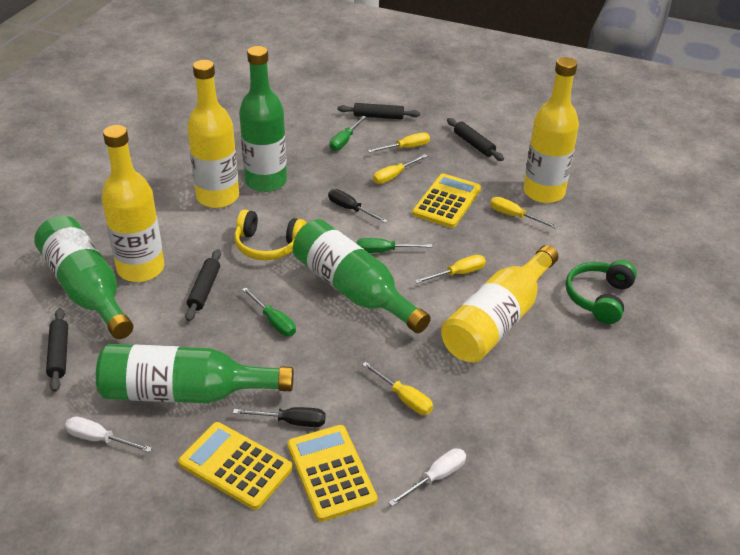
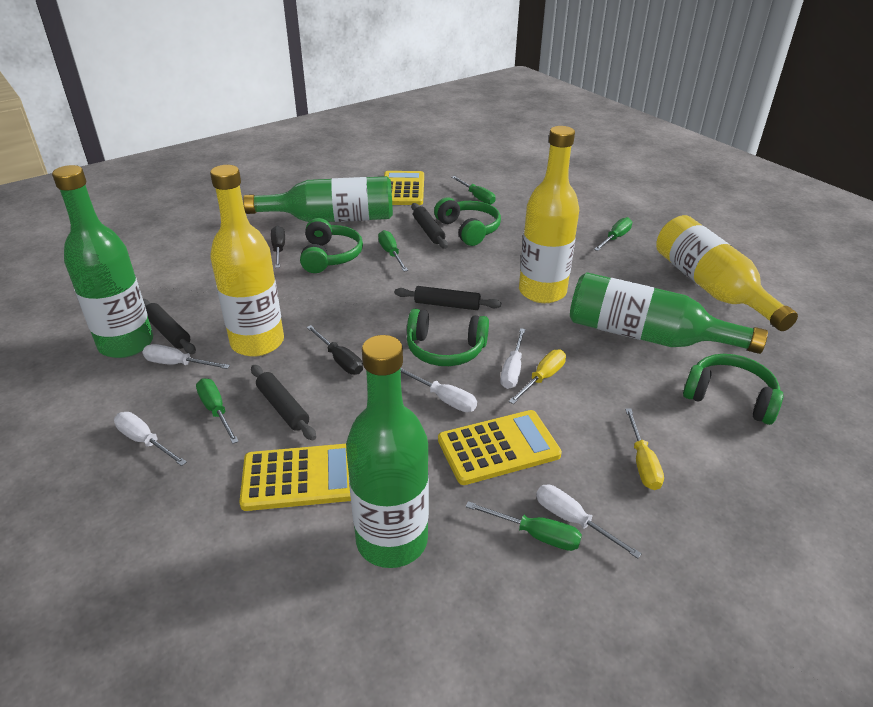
green headphones: [566,260,637,324] = 1 -> [300,218,363,273] [407,309,489,366] [434,197,501,246] [683,354,784,425] = 4
green screwdriver: [242,287,296,336] [330,116,366,151] [357,238,432,253] = 3 -> [196,378,239,444] [378,230,408,271] [451,176,496,205] [466,501,582,551] [594,217,632,251] = 5
white screwdriver: [65,417,152,452] [388,448,466,507] = 2 -> [114,412,187,466] [143,344,230,369] [400,368,477,412] [500,328,526,389] [536,485,642,559] = 5
yellow bottle: [102,125,164,282] [187,60,239,208] [441,245,558,363] [523,57,579,203] = 4 -> [210,165,284,357] [519,126,579,303] [656,215,798,331] = 3
yellow headphones: [234,210,307,260] = 1 -> none = 0
yellow screwdriver: [362,362,433,415] [368,133,430,153] [373,154,428,184] [415,255,486,284] [490,197,557,229] = 5 -> [509,350,566,404] [625,408,664,490] = 2

